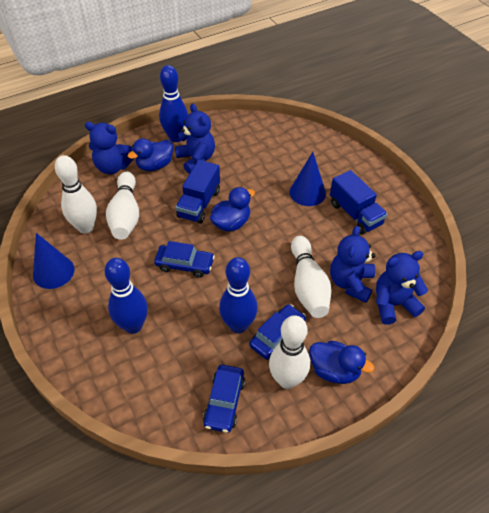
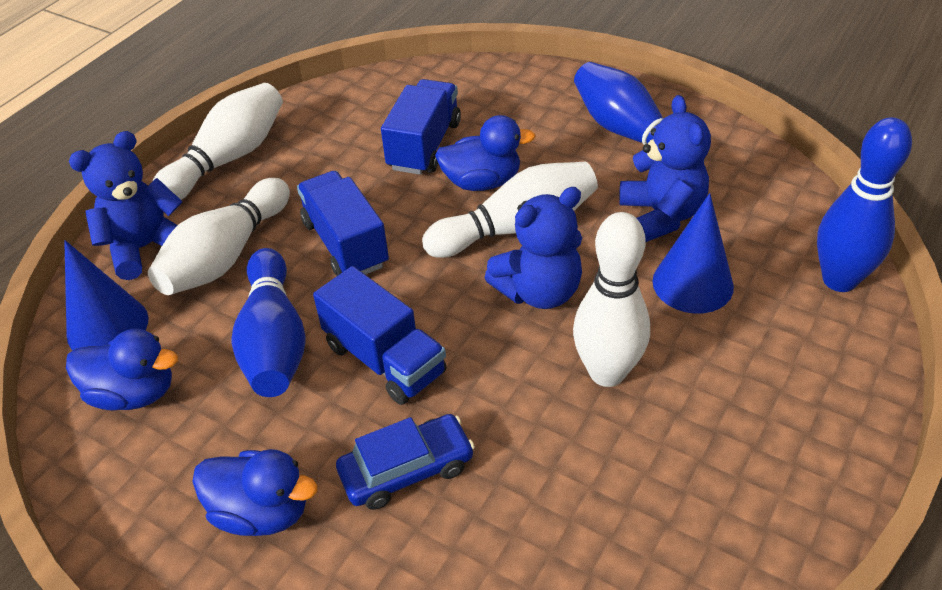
blue car: [154,241,215,278] [203,365,245,433] [249,304,306,360] = 3 -> [336,414,475,510] = 1
blue teddy bear: [85,122,134,174] [175,103,215,174] [330,226,376,303] [376,251,428,325] = 4 -> [69,131,182,280] [485,187,582,309] [619,95,711,242] = 3
blue truck: [176,160,220,224] [330,170,388,234] = 2 -> [297,171,389,276] [313,266,447,405] [381,79,461,175] = 3

